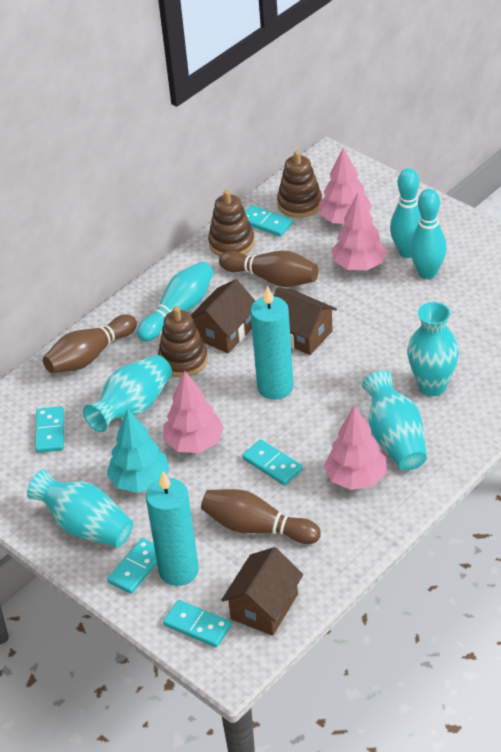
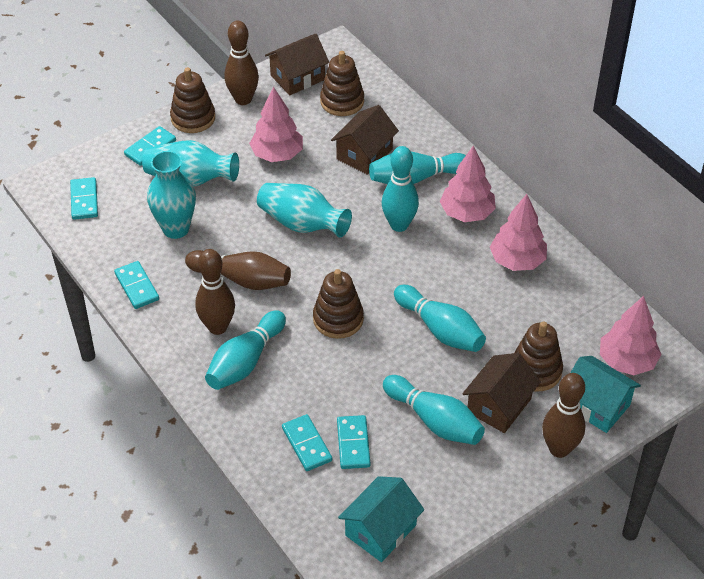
brown bowling pin: [43,314,137,373] [201,489,321,544] [219,251,318,287] = 3 -> [185,250,291,290] [195,249,235,335] [224,20,259,105] [542,373,586,458] = 4
brown stacking toy: [158,306,208,377] [208,190,255,256] [277,150,322,218] = 3 -> [170,67,215,133] [313,269,364,339] [320,51,364,116] [514,321,563,391] = 4
turquoise bowling pin: [137,262,213,342] [390,168,420,258] [410,189,447,279] = 3 -> [205,310,286,390] [369,152,466,184] [382,146,419,232] [383,375,485,445] [394,285,486,352] = 5
turquoise candle: [146,471,199,586] [250,285,294,400] = 2 -> none = 0
turquoise house: none = 0 -> [338,476,424,562] [571,356,641,433] = 2
turquoise tree: [107,409,169,493] = 1 -> none = 0
turquoise vase: [27,469,133,547] [83,355,172,432] [362,370,427,470] [407,302,459,396] = 4 -> [142,140,239,187] [147,151,196,239] [257,183,352,238] = 3

